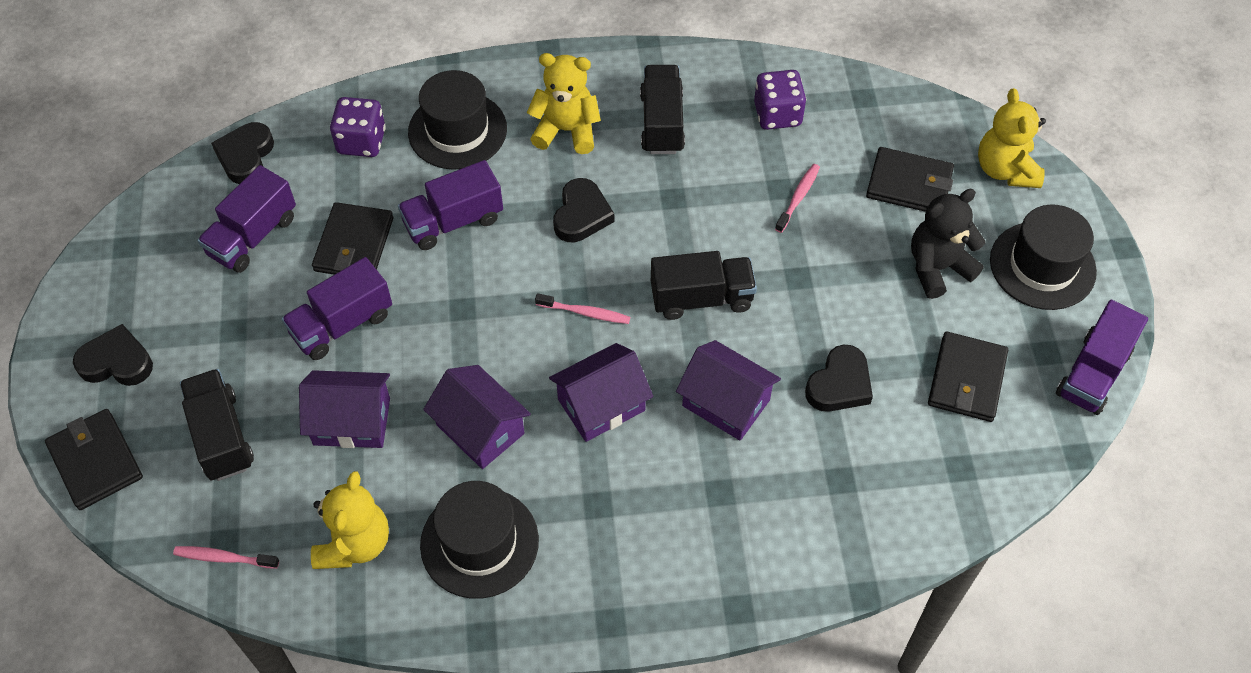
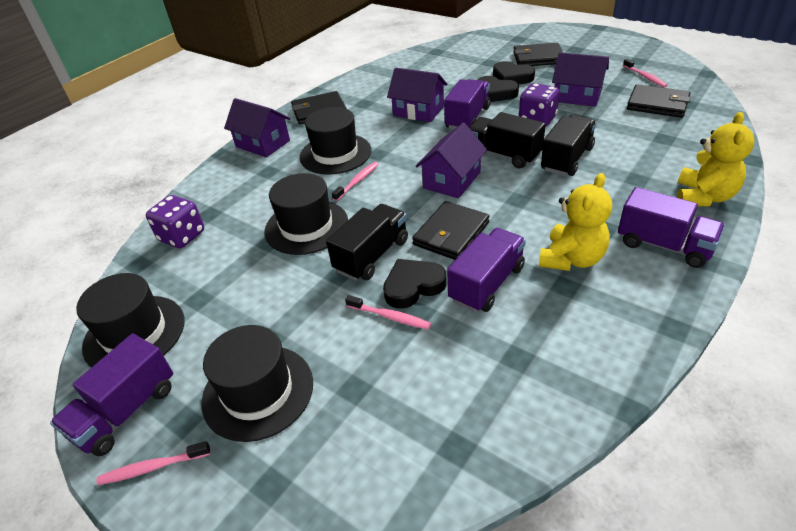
black hat: [408,70,507,170] [420,481,539,599] [990,205,1097,310] = 3 -> [76,273,185,368] [201,325,313,442] [264,173,348,255] [300,107,371,174] = 4
black heart: [73,324,153,386] [211,122,274,184] [553,178,614,242] [805,345,873,412] = 4 -> [383,259,447,309] [477,76,519,102] [493,61,535,84] = 3
black teddy bear: [911,189,986,299] = 1 -> none = 0
pink toothbrush: [173,546,279,569] [535,293,630,324] [775,164,820,233] = 3 -> [97,441,211,485] [332,162,379,201] [345,295,431,329] [623,59,668,88] = 4
yellow teddy bear: [311,471,389,569] [527,53,601,154] [978,88,1046,188] = 3 -> [539,173,612,271] [677,112,755,206] = 2

